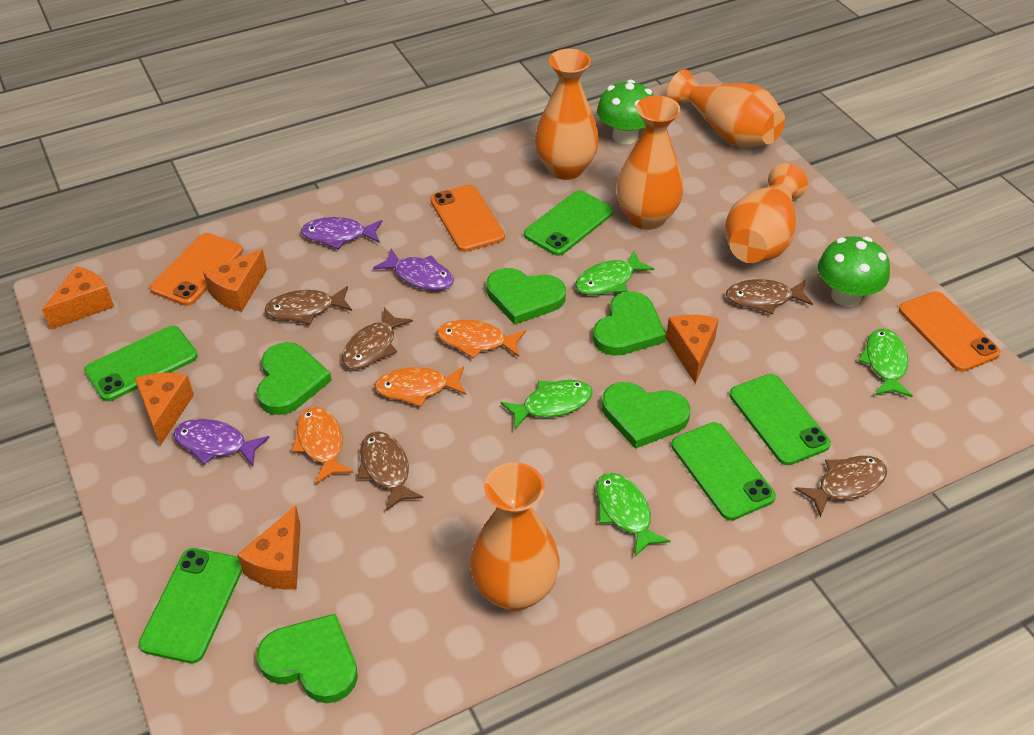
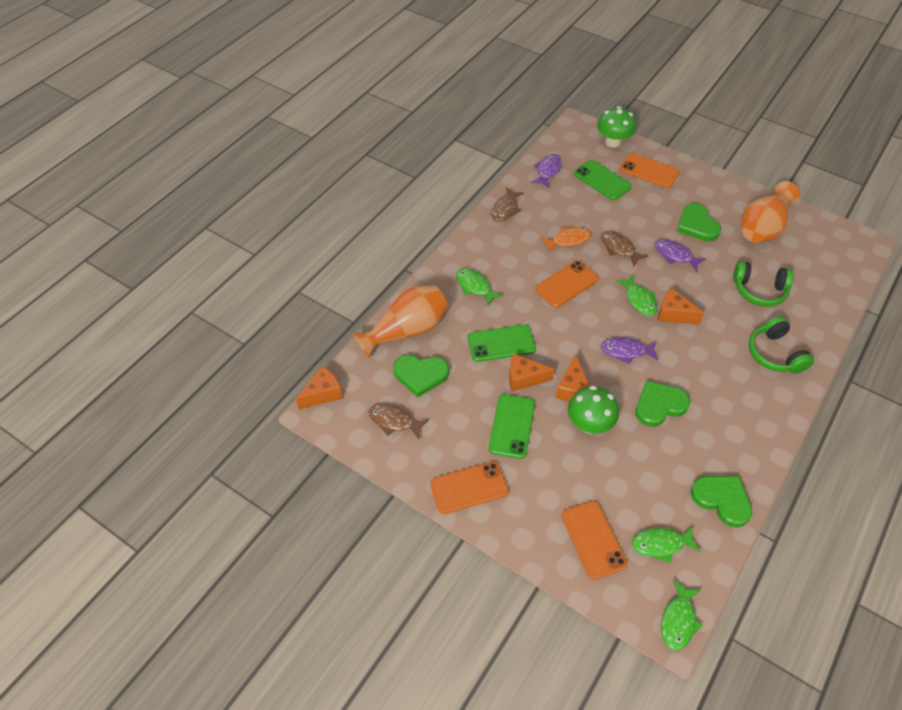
brown fish: [265,286,352,325] [342,308,413,370] [357,431,423,511] [726,279,813,314] [795,456,887,517] = 5 -> [368,404,429,439] [491,187,524,222] [601,231,648,267] = 3
green headphones: none = 0 -> [733,261,794,307] [748,316,814,374] = 2
green heart: [257,342,332,415] [257,614,358,703] [486,268,566,325] [593,291,666,356] [602,382,690,449] = 5 -> [393,355,449,397] [635,381,690,427] [677,203,721,242] [691,476,752,527] = 4
green phone: [84,326,198,401] [139,548,242,663] [524,190,613,256] [671,422,776,521] [729,374,831,465] = 5 -> [468,325,536,362] [489,394,535,459] [574,160,632,200] = 3
orange cheese: [42,266,114,330] [135,372,194,446] [203,249,267,312] [237,505,301,590] [666,315,719,384] = 5 -> [296,366,343,409] [509,353,554,392] [556,355,590,402] [658,289,704,324] = 4
orange fish: [291,407,354,484] [375,366,467,407] [437,319,526,359] = 3 -> [540,227,591,253] = 1
orange phone: [150,233,243,306] [430,185,505,252] [899,291,1001,372] = 3 -> [430,461,509,514] [535,261,599,308] [562,501,628,580] [620,153,680,188] = 4
orange vase: [470,462,560,611] [535,49,599,180] [616,96,684,230] [667,69,785,147] [725,163,808,263] = 5 -> [353,285,448,358] [741,181,800,243] = 2

